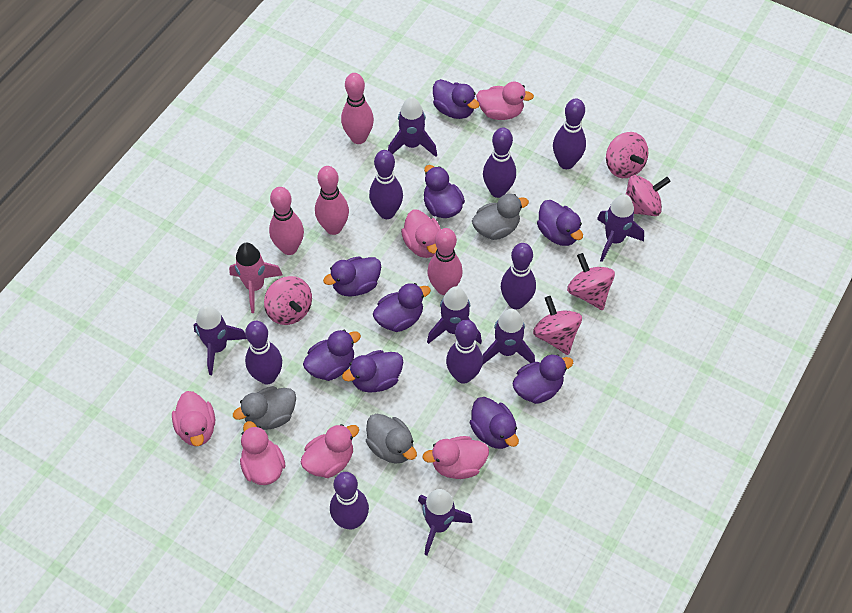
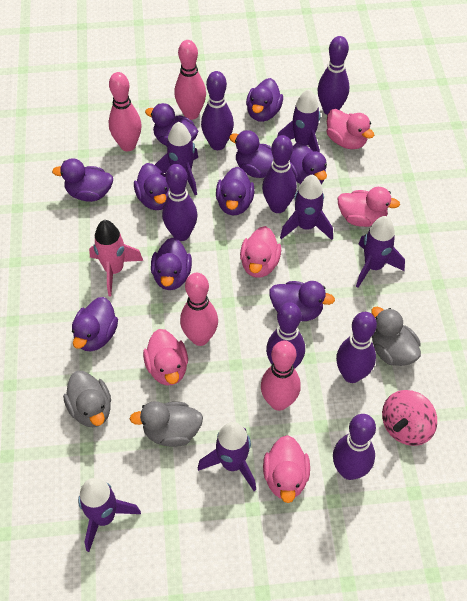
pink duck: [172,391,215,446] [240,421,286,485] [301,424,359,478] [401,209,441,258] [422,436,489,479] [476,82,534,120] = 6 -> [143,329,188,386] [240,226,281,278] [263,435,310,503] [326,109,374,149] [338,187,400,227] = 5
pink spinning top: [264,276,312,325] [533,296,582,355] [567,253,615,310] [606,132,649,178] [626,175,671,216] = 5 -> [382,390,437,446] = 1
purple duck: [303,330,361,381] [323,256,381,297] [342,350,403,393] [373,283,431,332] [424,165,465,218] [433,79,479,119] [470,397,519,449] [512,354,573,404] [537,200,583,246] = 9 -> [52,158,113,202] [72,297,118,351] [134,163,169,210] [145,103,198,146] [151,238,192,290] [216,167,255,216] [229,130,273,178] [246,78,283,122] [269,281,335,322] [289,143,327,184] = 10

